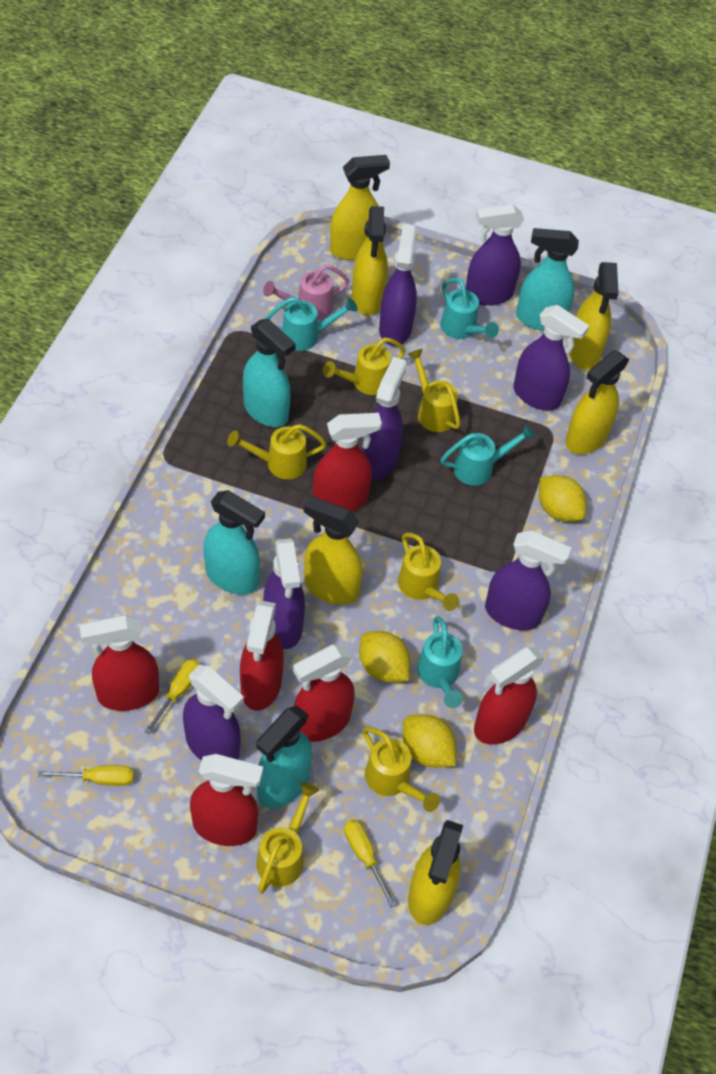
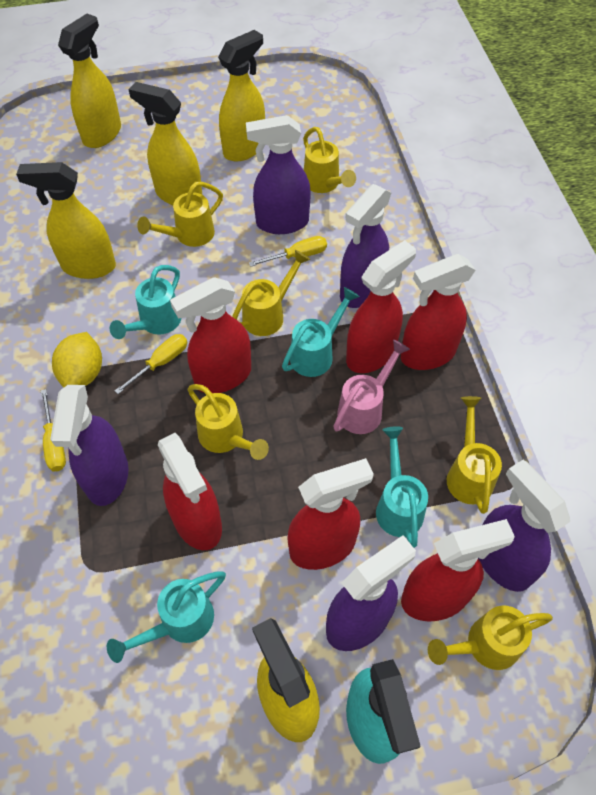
purple spray bottle: [183,665,244,761] [263,538,305,649] [362,357,407,480] [379,224,417,346] [466,204,524,306] [485,531,571,630] [513,305,589,411] = 7 -> [50,385,128,506] [246,115,311,234] [326,535,416,651] [340,184,391,308] [478,460,570,592] = 5
turquoise spray bottle: [204,490,265,595] [243,318,296,427] [256,706,312,808] [516,228,579,330] = 4 -> [346,659,421,764] = 1
yellow lemon: [359,631,410,682] [403,714,456,768] [539,475,586,522] = 3 -> [52,332,102,387] = 1
yellow spray bottle: [304,496,363,605] [330,155,390,260] [352,206,388,315] [408,820,463,925] [565,350,629,454] [569,262,619,370] = 6 -> [16,162,116,279] [58,14,121,148] [128,82,202,205] [218,30,265,161] [252,618,320,742] = 5

